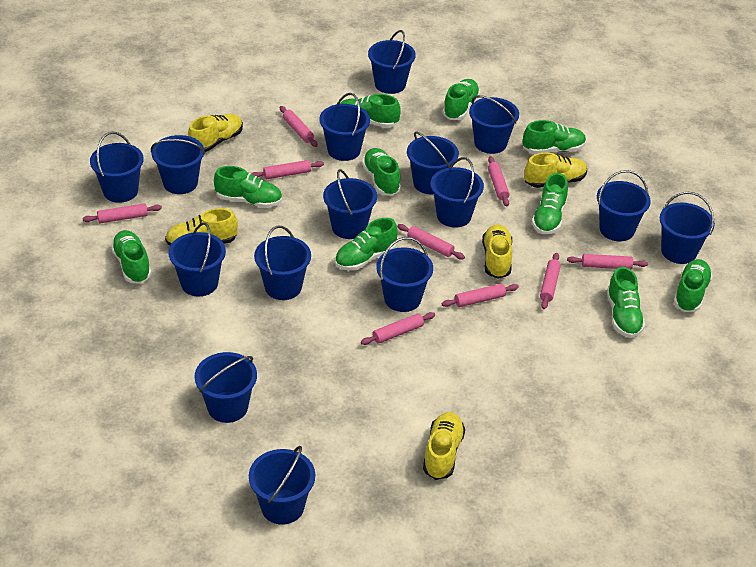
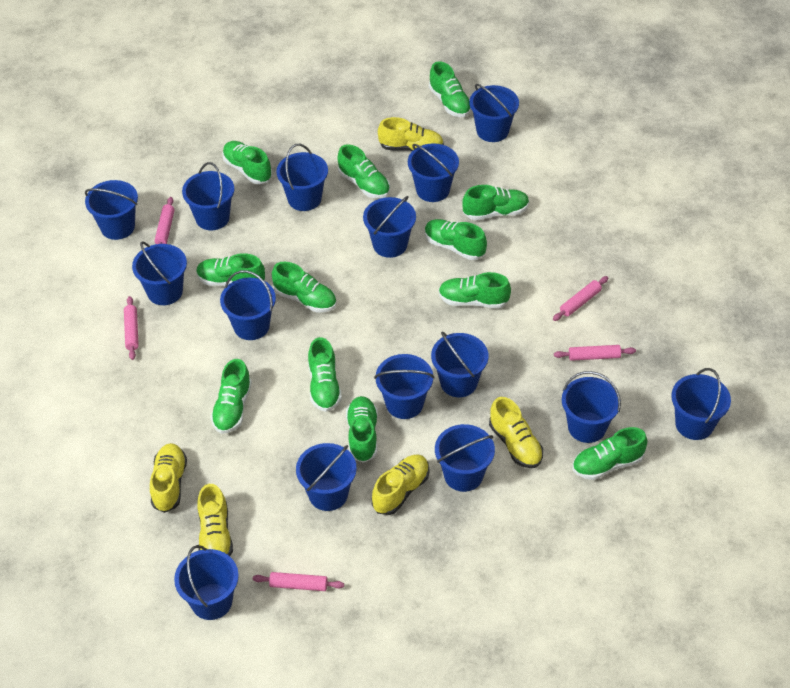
green shoe: [111,230,151,284] [214,166,282,208] [335,218,397,271] [339,94,400,128] [362,148,401,196] [442,79,480,120] [523,120,586,154] [532,173,568,234] [607,267,645,338] [674,259,713,312] = 10 -> [196,253,265,286] [211,359,252,434] [222,141,272,184] [272,262,337,312] [308,337,342,412] [337,144,390,198] [346,396,378,463] [425,219,487,260] [429,61,471,117] [438,272,511,309] [462,185,529,220] [572,427,647,480] = 12
pink rolling pin: [82,203,162,223] [251,160,324,179] [280,106,318,147] [361,312,435,345] [397,224,465,260] [442,284,519,307] [488,156,510,206] [540,253,561,309] [567,254,648,270] = 9 -> [124,296,139,360] [155,197,175,244] [253,572,344,591] [553,276,608,321] [554,345,636,361] = 5

